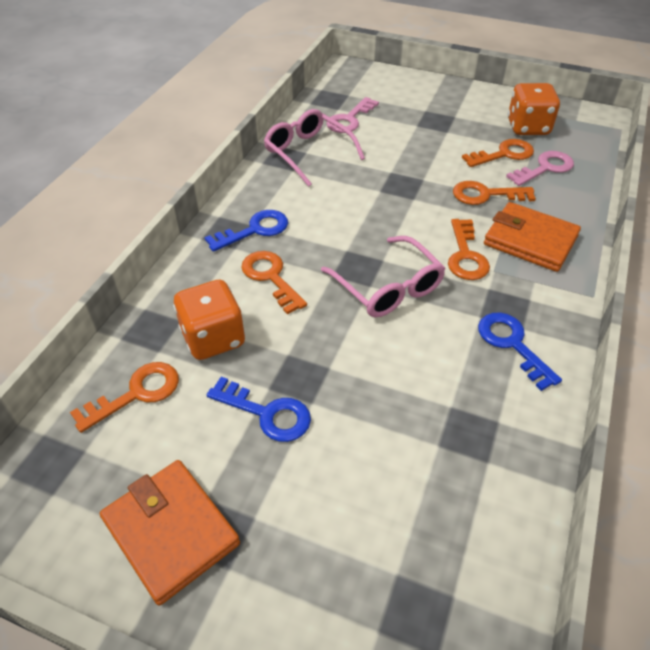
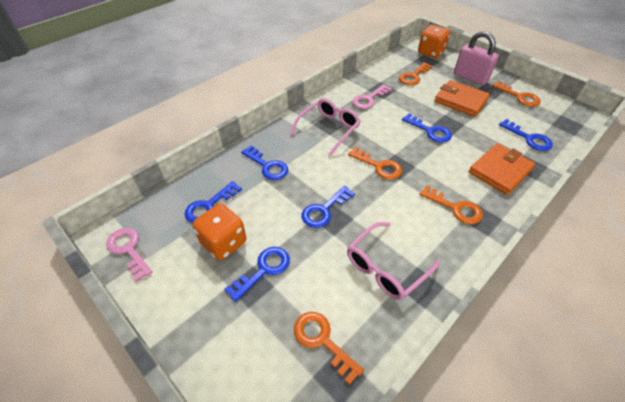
blue key: [205,210,288,252] [207,377,311,442] [478,312,562,391] = 3 -> [185,181,242,223] [224,247,290,302] [241,145,288,180] [301,186,355,228] [402,113,452,143] [499,119,553,151] = 6
pink padlock: none = 0 -> [454,31,499,85] = 1

